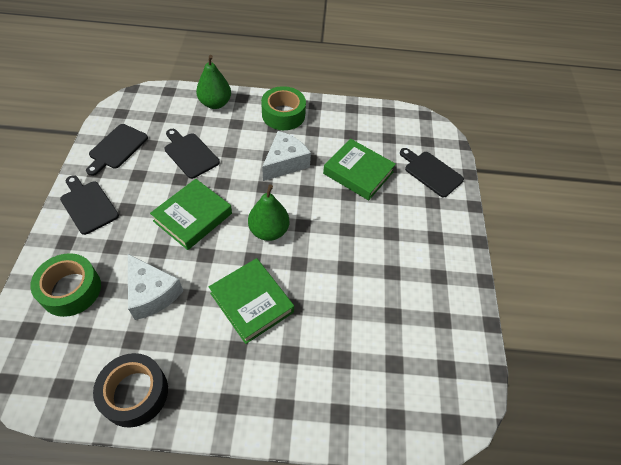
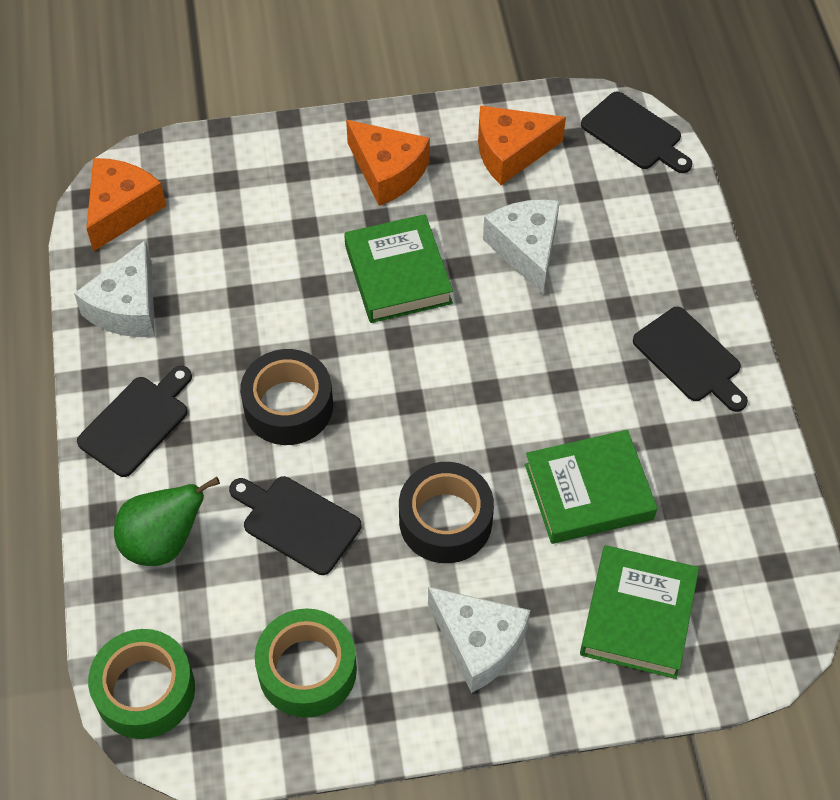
black tape: [93,353,168,428] = 1 -> [240,349,333,445] [399,462,494,563] = 2
green pear: [196,55,231,109] [248,184,289,241] = 2 -> [114,477,220,566] = 1
orange cheese: none = 0 -> [86,158,166,252] [346,120,430,206] [478,105,566,185] = 3
white cheese: [128,254,183,320] [262,131,311,181] = 2 -> [74,240,155,337] [428,587,530,693] [483,199,560,294] = 3

